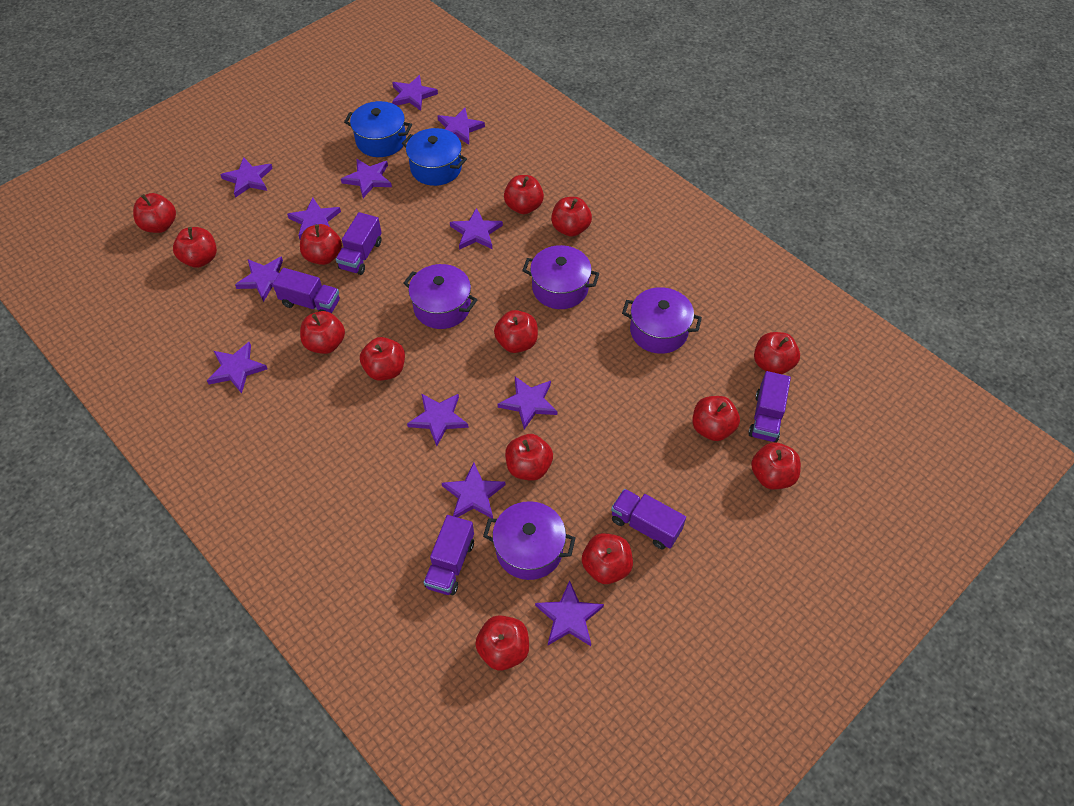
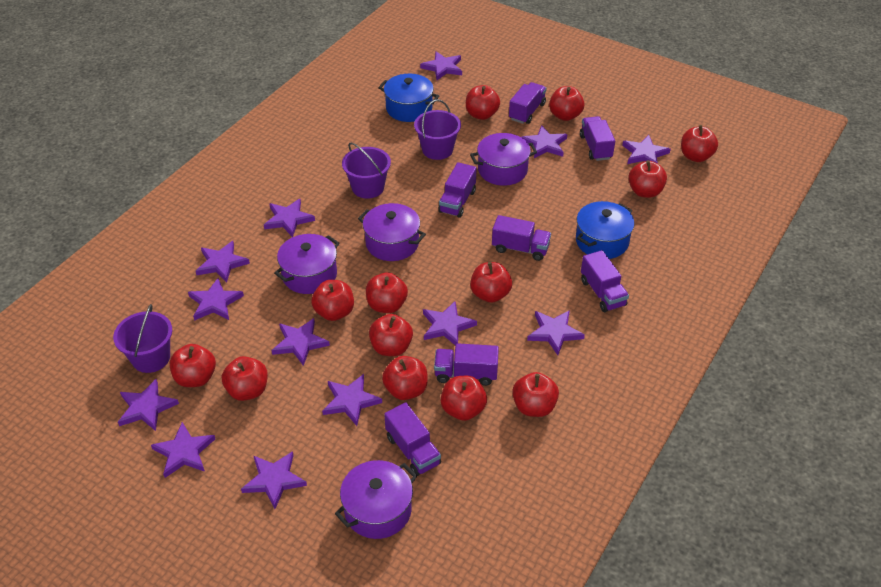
purple bucket: none = 0 -> [113,304,172,373] [342,143,391,199] [414,99,461,160] = 3
purple star: [207,342,267,394] [220,157,273,198] [235,256,283,302] [287,197,341,239] [341,159,392,198] [392,75,438,111] [407,393,469,446] [438,108,485,145] [442,463,505,519] [450,208,503,250] [498,377,557,429] [535,580,604,646] = 12 -> [118,379,179,431] [151,422,215,478] [188,278,244,321] [196,241,250,283] [241,451,307,509] [264,199,315,237] [271,318,330,366] [322,374,382,426] [420,51,462,80] [423,301,477,345] [521,125,567,158] [527,310,585,355] [622,135,671,164] = 13
purple truck: [273,268,340,313] [336,212,382,275] [424,515,474,596] [611,489,686,549] [748,371,791,443] = 5 -> [384,402,441,476] [434,343,499,386] [438,162,477,218] [492,215,551,261] [509,82,546,124] [580,116,615,161] [581,250,629,312] = 7
red apple: [133,193,176,233] [173,227,217,268] [300,224,342,265] [300,311,345,354] [360,337,405,381] [475,615,529,671] [494,310,538,353] [504,175,544,214] [505,434,553,481] [551,197,592,237] [582,533,633,584] [692,396,740,441] [751,442,801,489] [754,332,800,374] = 14 -> [170,344,216,387] [222,356,268,401] [311,280,354,321] [366,272,408,313] [369,314,413,356] [382,356,428,400] [441,376,487,421] [466,85,500,120] [470,262,512,303] [512,372,559,417] [549,86,584,121] [628,160,667,198] [681,125,718,162] = 13

